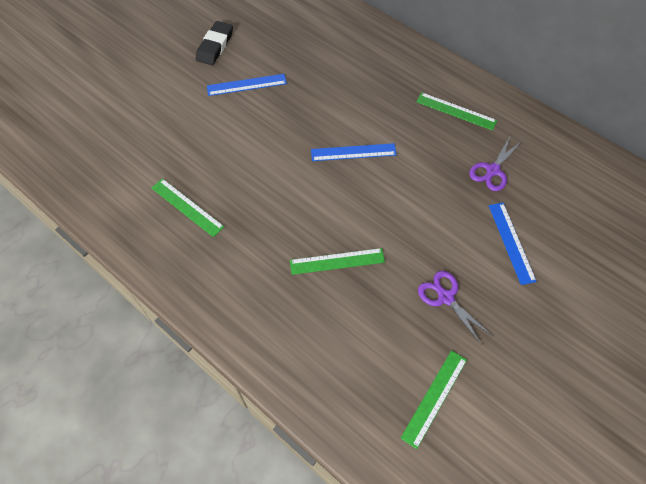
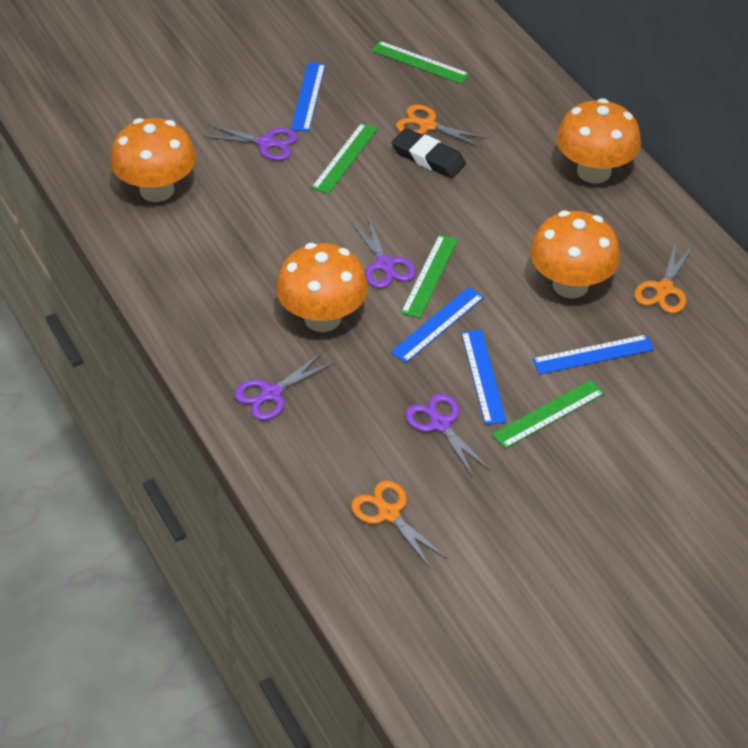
blue ruler: [207,74,287,96] [311,143,397,161] [489,203,537,285] = 3 -> [291,62,325,132] [390,287,484,363] [461,330,507,425] [532,335,654,375] = 4
orange mushroom: none = 0 -> [110,118,196,202] [276,243,368,332] [530,210,620,299] [556,98,641,183] = 4
orange scissors: none = 0 -> [351,480,447,569] [396,105,489,148] [634,242,693,314] = 3
purple scissors: [418,271,492,344] [469,135,523,191] = 2 -> [203,125,298,161] [234,352,335,421] [352,217,416,288] [405,394,490,477] = 4

